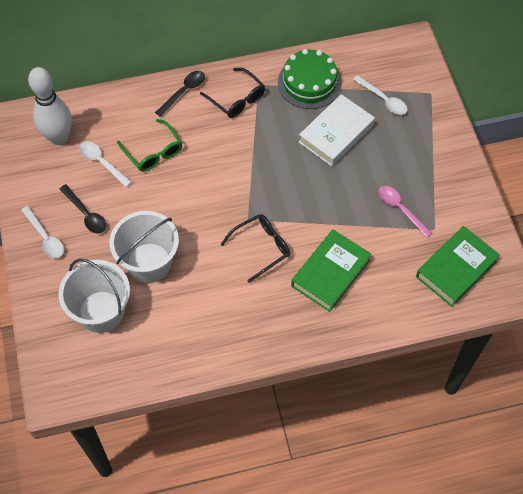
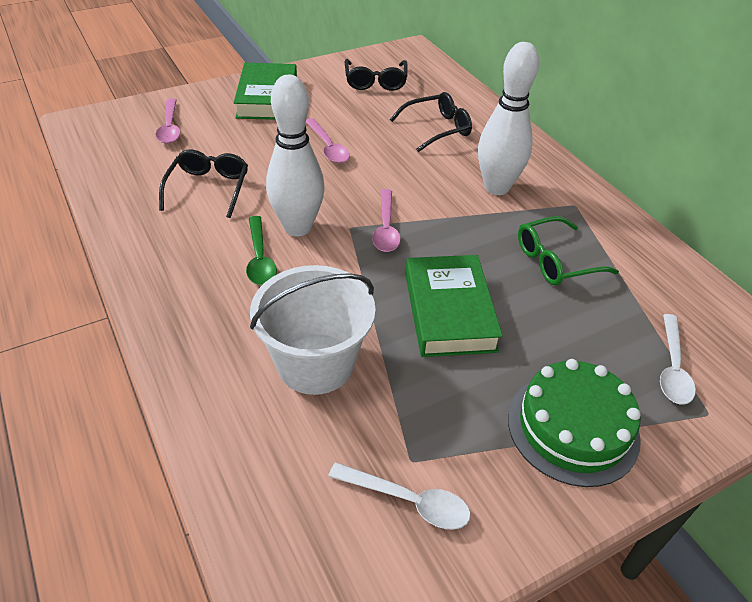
black glasses: [200,68,265,118] [221,214,290,283] = 2 -> [159,150,248,218] [345,59,408,91] [390,92,472,152] = 3
black spoon: [60,184,106,234] [155,71,205,117] = 2 -> none = 0
green spoon: none = 0 -> [246,216,277,285] = 1
pink spoon: [378,186,432,238] = 1 -> [156,99,181,144] [306,118,350,163] [372,189,401,252] = 3
white book: [299,94,375,167] = 1 -> none = 0
white bowling pin: [28,67,72,145] = 1 -> [266,75,324,236] [478,42,539,195] = 2
white bucket: [58,258,130,333] [110,211,179,283] = 2 -> [250,265,376,395] = 1
white spoon: [21,206,64,258] [79,141,132,187] [353,75,407,115] = 3 -> [328,462,471,530] [660,314,696,405] = 2

